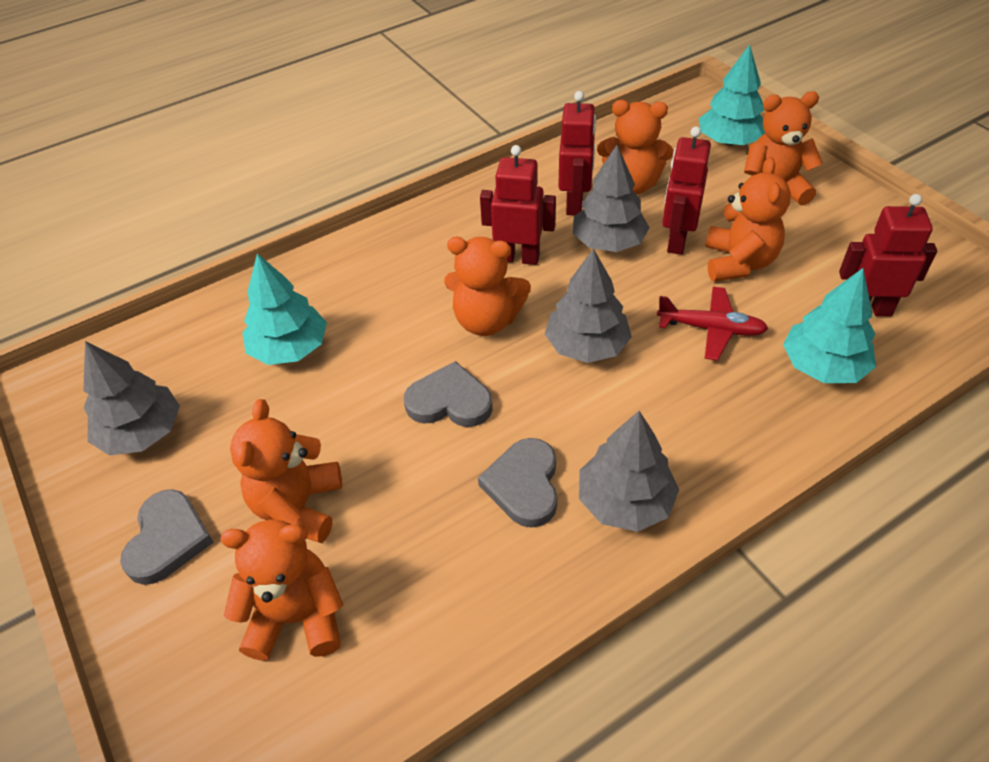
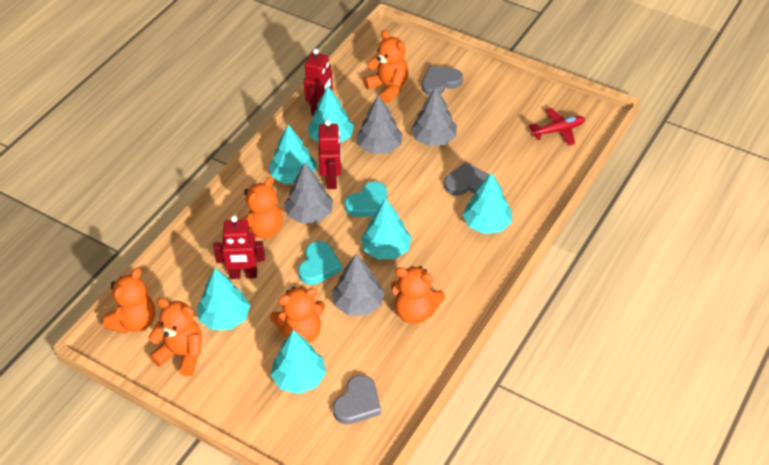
red robot: [480,145,556,265] [558,91,596,215] [662,126,711,255] [839,194,937,316] = 4 -> [213,216,265,279] [304,49,333,116] [319,120,342,189] = 3
turquoise heart: none = 0 -> [298,241,342,285] [344,181,387,217] = 2
turquoise tree: [242,253,327,365] [699,44,765,146] [783,268,876,383] = 3 -> [197,268,250,330] [269,124,317,184] [271,330,326,394] [308,86,354,143] [361,198,412,259] [463,172,512,234] = 6

